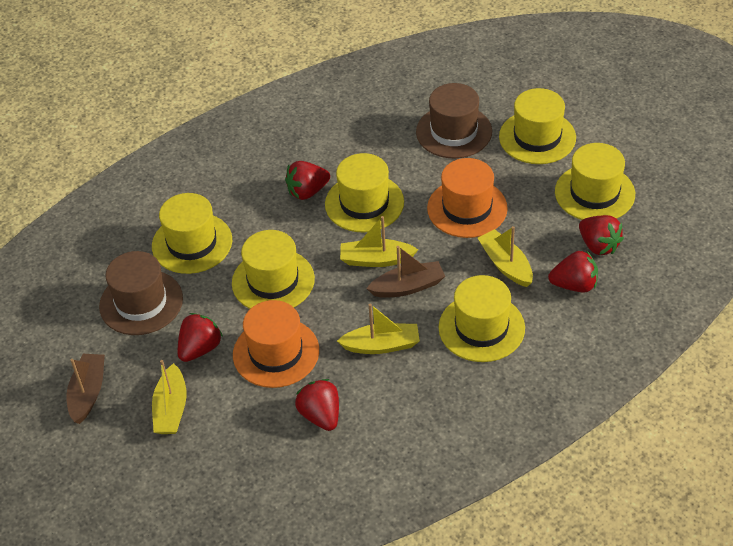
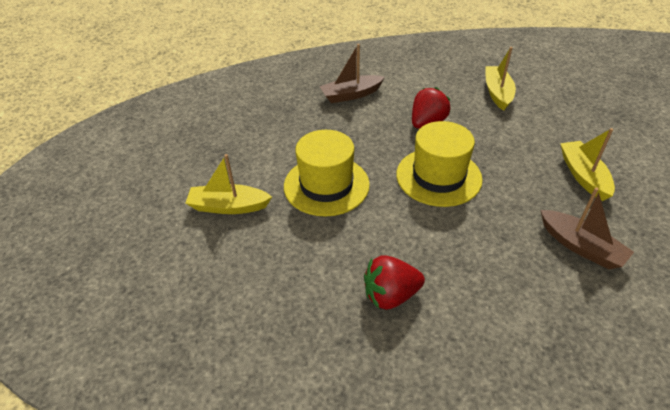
brown hat: [99,251,183,335] [416,83,492,158] = 2 -> none = 0
orange hat: [233,300,319,388] [427,158,508,238] = 2 -> none = 0
red strawberry: [178,313,223,362] [285,161,330,200] [295,379,339,431] [548,250,598,292] [579,215,624,255] = 5 -> [364,255,425,310] [412,87,450,129] = 2
yellow boat: [152,360,187,434] [337,304,420,354] [340,216,418,267] [478,226,533,287] = 4 -> [185,154,272,214] [485,47,516,111] [560,128,615,201] = 3
yellow hat: [152,193,232,274] [232,230,315,309] [325,153,404,232] [438,275,525,362] [499,88,576,164] [555,143,635,220] = 6 -> [284,130,370,217] [396,121,483,207] = 2

